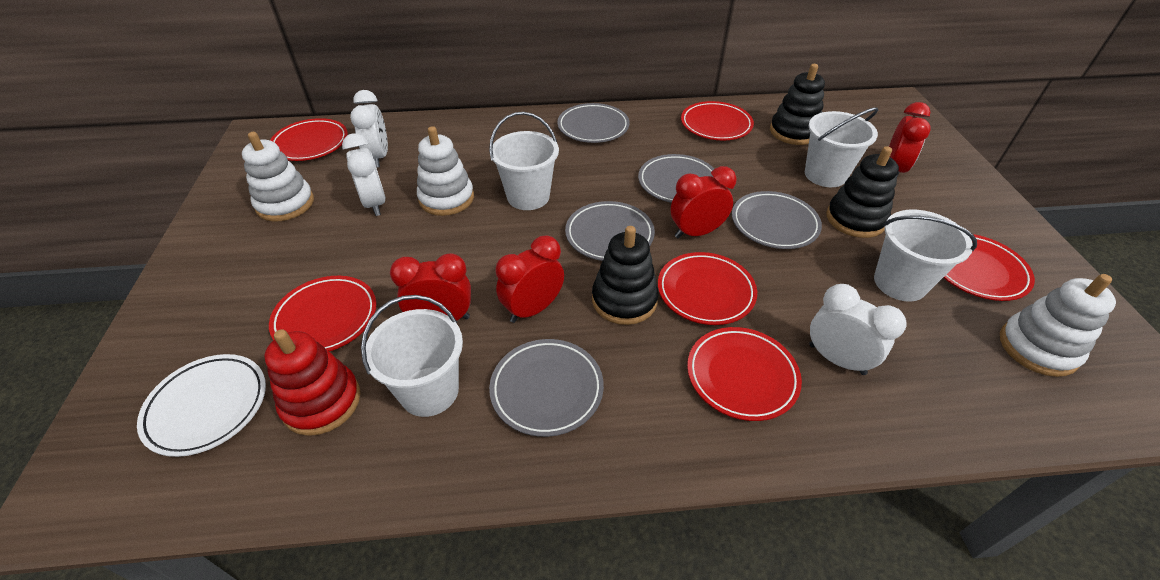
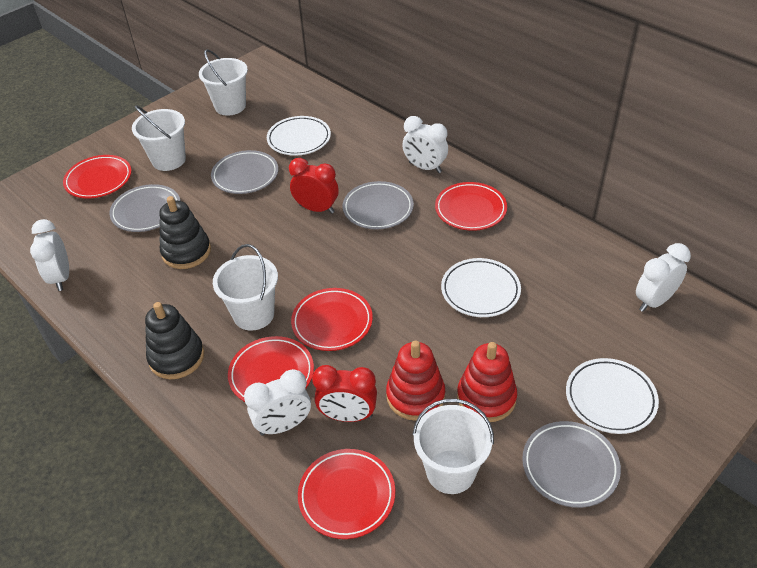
black stacking toy: [592,226,659,325] [770,64,825,145] [826,146,899,238] = 3 -> [145,302,204,379] [159,196,211,269] = 2
grey plate: [489,339,604,437] [557,103,630,143] [565,201,655,261] [638,154,714,203] [732,191,822,249] = 5 -> [110,184,181,232] [211,150,278,194] [343,181,414,230] [522,421,621,508] = 4
red clock: [390,253,471,321] [495,236,564,323] [671,166,737,239] [889,102,931,178] = 4 -> [289,158,339,214] [312,365,377,422] = 2
red plate: [269,276,376,351] [270,118,348,161] [658,252,757,325] [681,101,754,140] [687,327,802,421] [943,234,1035,301] = 6 -> [63,155,132,198] [228,336,314,402] [291,288,373,351] [298,449,395,539] [435,182,507,231] = 5
red stacking toy: [264,329,360,436] = 1 -> [386,341,445,421] [457,342,517,422] = 2
white clock: [342,133,386,216] [350,90,388,168] [809,284,907,375] = 3 -> [30,219,69,291] [244,369,311,436] [402,116,448,173] [636,243,691,312] = 4
white plate: [137,354,266,457] = 1 -> [267,116,331,156] [441,258,521,317] [566,358,659,434] = 3
white stacking toy: [242,132,314,222] [417,126,474,216] [1000,274,1116,377] = 3 -> none = 0

